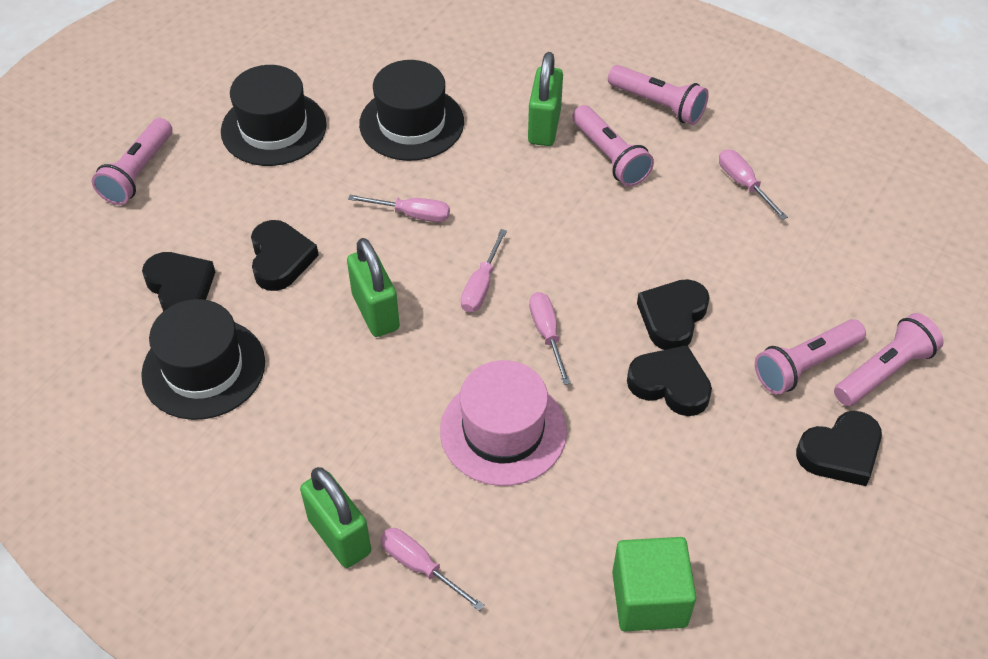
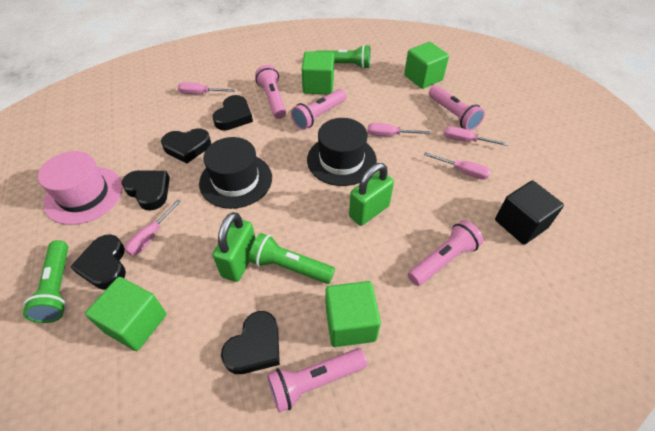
black cube: none = 0 -> [495,181,564,245] = 1
black hat: [141,299,265,420] [221,65,327,166] [359,60,464,161] = 3 -> [199,137,272,209] [307,118,377,186] = 2
green cube: [612,537,696,631] = 1 -> [85,277,167,351] [302,51,334,95] [326,281,381,347] [404,42,449,89] = 4
green flashlight: none = 0 -> [23,240,68,323] [249,233,335,284] [315,45,370,69] = 3
green padlock: [300,467,371,568] [347,238,400,337] [528,52,563,146] = 3 -> [212,212,256,282] [349,163,394,226] = 2

